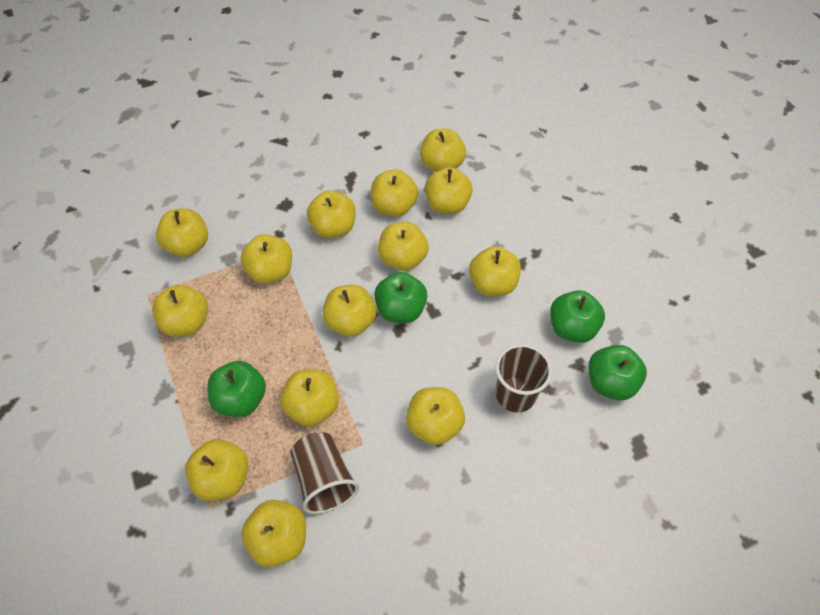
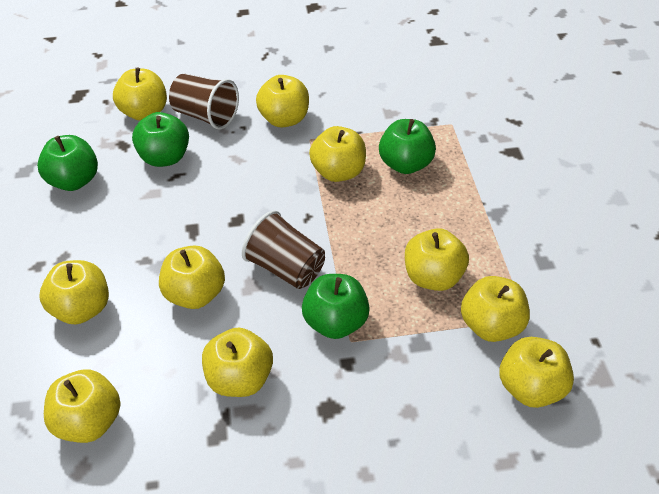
yellow apple: [152,285,208,337] [156,208,208,257] [185,439,248,501] [241,234,292,284] [241,500,306,567] [280,370,339,426] [307,190,356,238] [323,285,376,337] [371,169,419,217] [378,222,429,271] [406,387,465,445] [420,129,466,172] [425,167,473,214] [469,246,521,296] = 14 -> [40,260,109,324] [44,370,121,443] [113,68,167,121] [159,245,225,309] [202,328,273,397] [256,75,309,128] [309,126,366,182] [405,228,469,291] [461,276,530,342] [499,337,574,408] = 10

